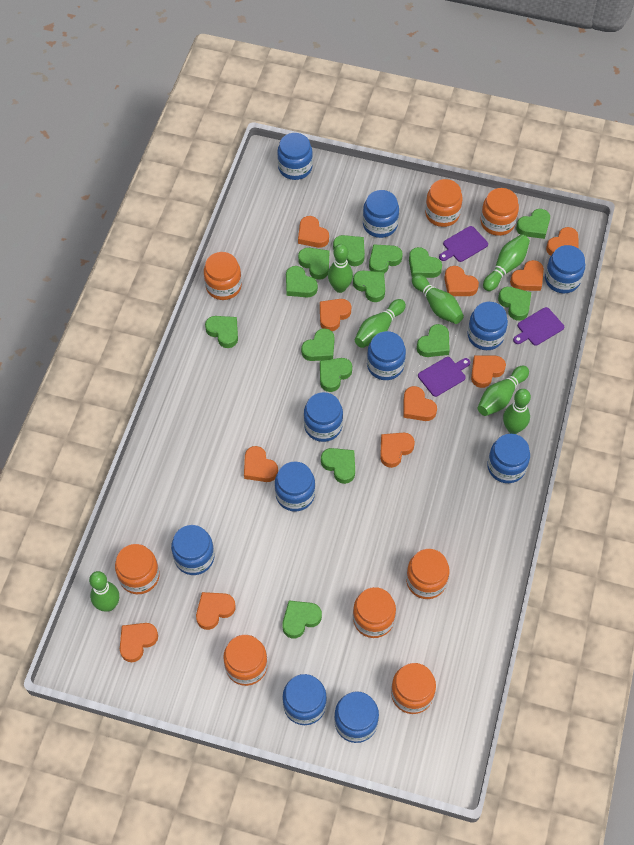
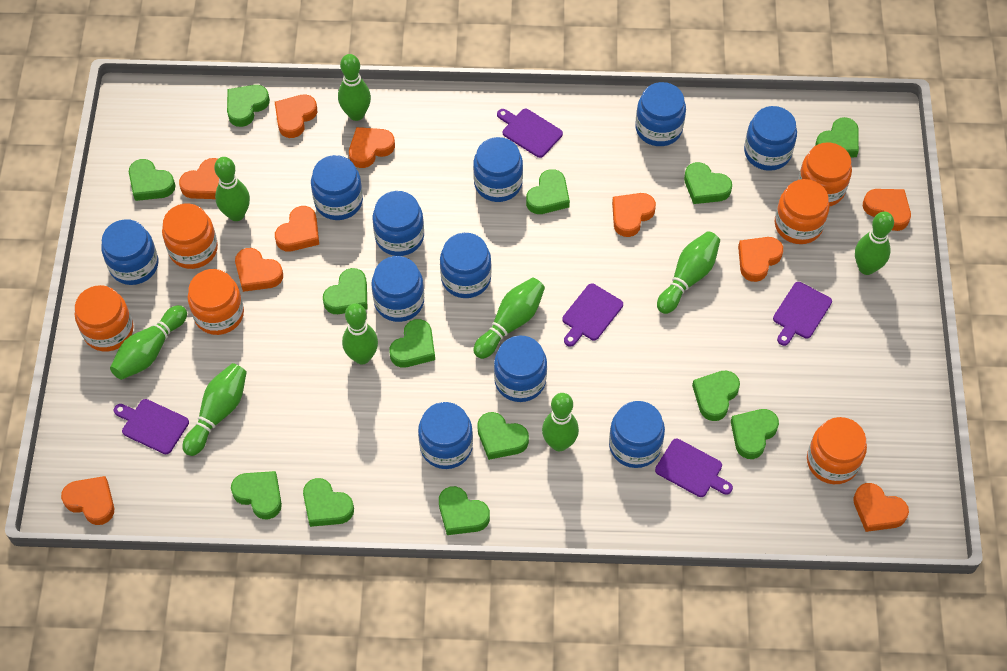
green bowling pin: [89,571,119,612] [328,244,353,293] [355,299,406,348] [412,274,464,324] [478,366,529,416] [483,234,530,291] [503,389,531,434] = 7 -> [110,305,187,380] [182,363,247,456] [214,157,250,221] [338,54,371,121] [342,303,378,364] [473,277,545,359] [542,393,579,451] [657,231,720,314] [855,212,894,275] = 9
green heart: [205,316,238,348] [283,601,322,638] [286,266,318,298] [298,248,329,280] [301,328,335,361] [320,358,352,392] [321,448,355,484] [333,235,365,266] [353,271,385,302] [369,244,403,274] [409,247,442,278] [417,324,450,357] [498,287,531,321] [516,209,550,239] = 14 -> [129,159,175,201] [227,85,270,127] [231,471,282,519] [303,478,354,527] [323,268,367,314] [390,319,435,368] [439,486,490,535] [477,412,529,460] [526,169,570,214] [684,162,732,204] [692,370,740,421] [731,409,779,459] [815,117,859,157] = 13
orange heart: [120,623,158,662] [196,592,236,630] [244,446,278,482] [298,216,329,248] [320,299,351,331] [380,433,415,468] [404,386,437,421] [444,266,479,296] [471,355,506,388] [510,260,544,291] [546,227,578,256] = 11 -> [61,476,114,525] [179,158,219,199] [235,248,283,292] [275,94,317,138] [275,206,319,251] [349,127,395,168] [612,193,656,237] [738,237,783,282] [853,483,909,532] [863,189,911,231] = 10
orange jar: [115,544,160,594] [204,252,242,300] [223,635,268,686] [353,587,396,638] [391,663,436,714] [406,549,449,599] [425,179,463,227] [481,188,519,236] = 8 -> [75,285,134,351] [162,203,218,269] [188,269,244,335] [775,179,829,244] [798,142,852,207] [807,417,867,484] = 6
purple cutting board: [418,357,470,397] [439,226,488,262] [513,307,564,346] = 3 -> [114,399,189,454] [497,109,563,158] [562,283,623,347] [655,439,733,497] [773,282,832,346] = 5

